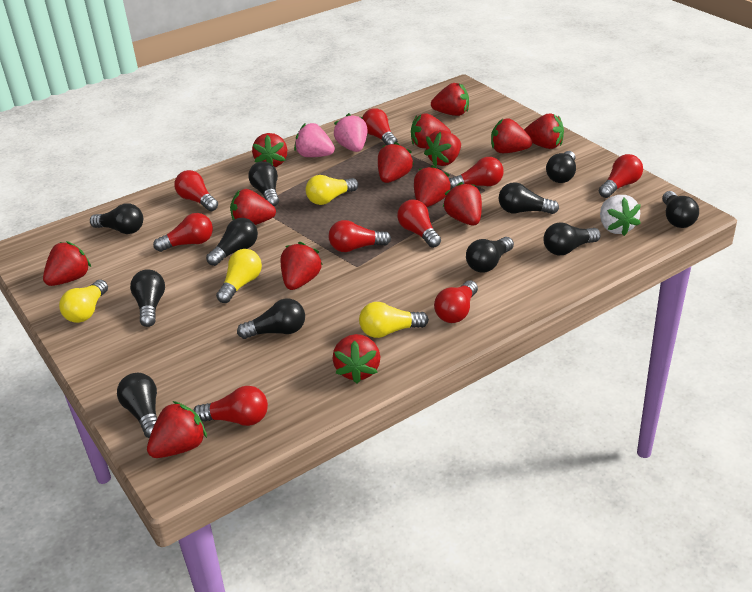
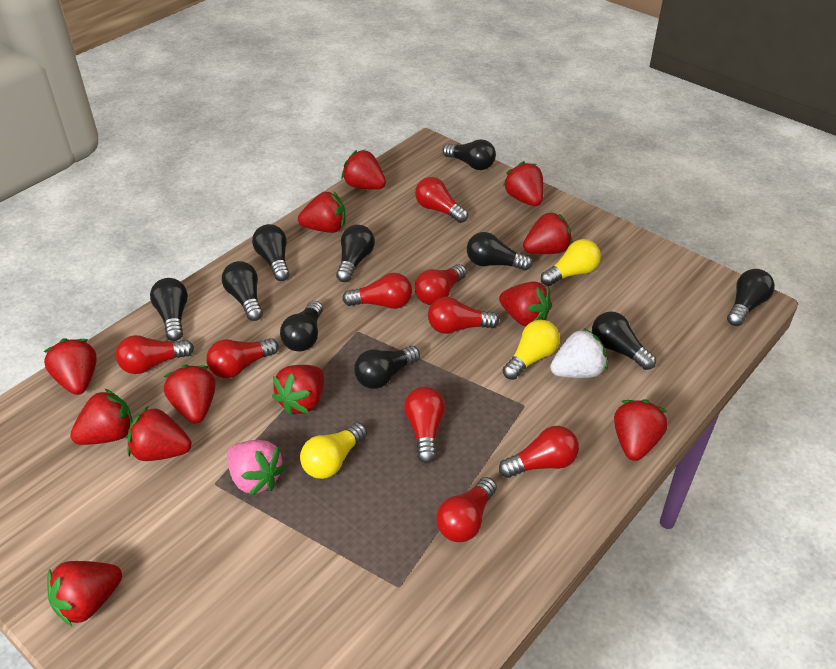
black light bulb: [90,203,143,234] [117,373,157,438] [130,269,165,327] [206,218,258,266] [237,299,305,339] [248,161,279,207] [466,237,514,273] [499,182,559,214] [543,222,601,255] [546,151,576,183] [662,191,699,228] = 11 -> [150,278,188,341] [222,261,263,321] [252,224,290,281] [280,301,323,351] [336,225,375,282] [354,346,420,389] [442,139,496,170] [467,232,532,271] [592,311,656,370] [727,269,775,326] = 10
pink strawberry: [294,123,335,157] [334,113,367,152] = 2 -> [227,440,286,496] = 1
red strawberry: [43,241,91,286] [147,401,207,458] [230,189,276,225] [252,133,287,167] [280,242,323,290] [333,334,380,384] [378,142,414,183] [411,113,451,148] [414,165,451,207] [424,130,461,166] [431,83,469,116] [443,182,482,225] [491,118,532,153] [524,113,564,149] = 14 -> [43,339,97,395] [47,561,122,626] [70,389,133,445] [127,406,192,461] [164,365,216,424] [272,365,324,415] [298,192,346,233] [341,150,386,190] [499,281,552,327] [503,161,544,206] [523,212,573,254] [614,399,668,461] = 12
yellow light bulb: [59,280,108,323] [216,249,262,303] [306,175,358,205] [359,302,429,338] = 4 -> [300,423,367,479] [503,320,560,380] [541,239,601,286] = 3

